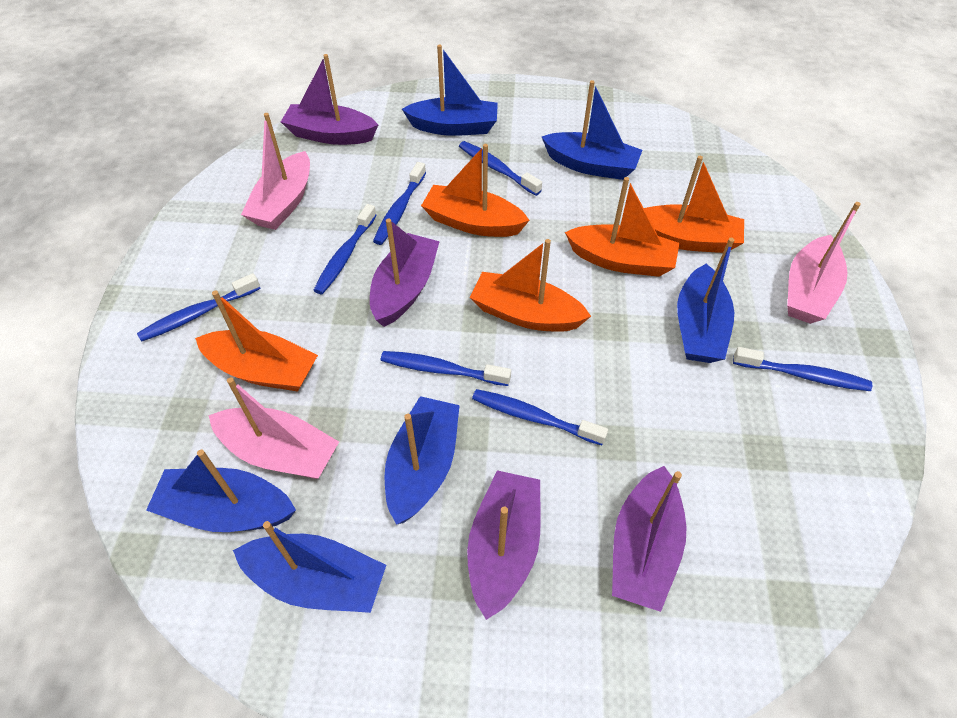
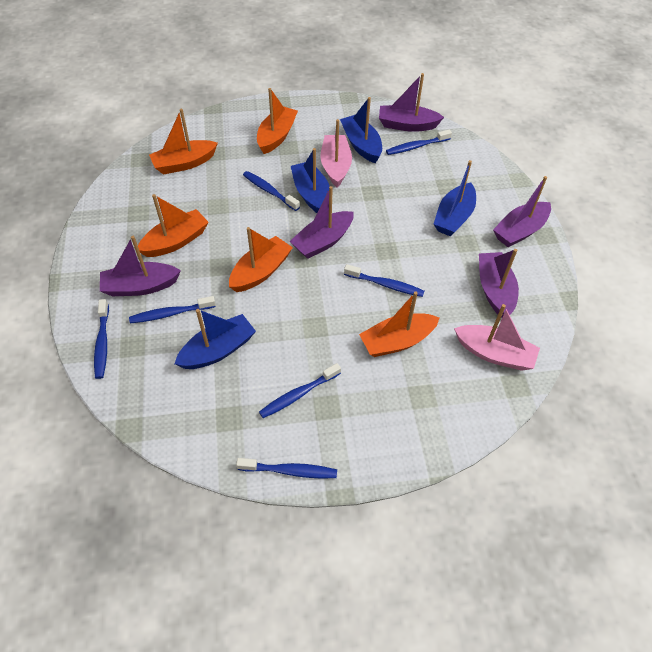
blue boat: [146,450,296,532] [233,521,386,613] [384,396,460,525] [402,44,498,136] [542,80,642,180] [677,238,734,363] = 6 -> [174,309,256,369] [291,148,330,213] [340,97,382,163] [434,160,476,236] = 4
pink boat: [209,377,339,479] [241,113,310,230] [787,202,861,324] = 3 -> [320,119,352,187] [454,304,540,371] = 2
purple boat: [281,54,378,145] [370,219,440,327] [467,470,541,620] [612,466,686,612] = 4 -> [100,236,181,296] [290,186,354,259] [379,73,444,132] [479,249,519,318] [493,176,551,247] = 5

